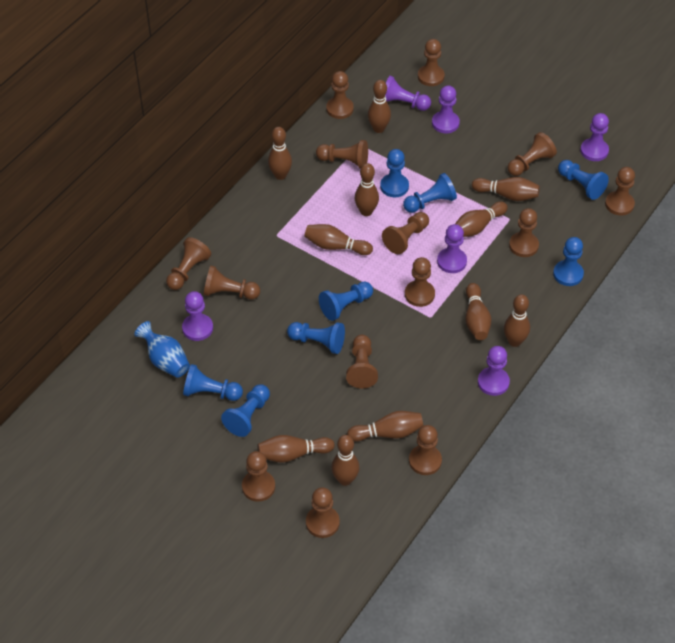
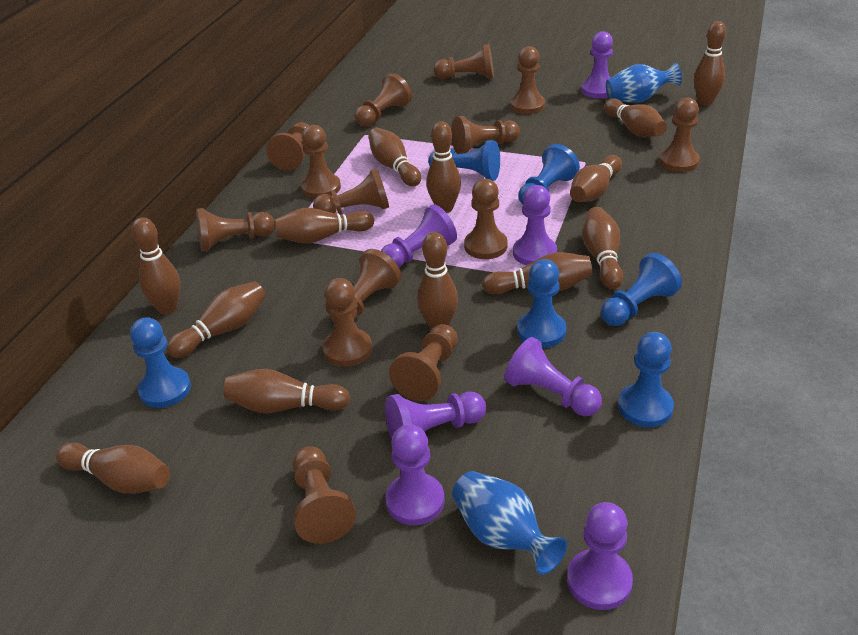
blue pawn: [183,364,243,401] [221,384,270,437] [287,322,345,354] [319,282,373,321] [380,149,409,197] [403,173,457,213] [553,237,584,286] [558,160,609,200] = 8 -> [130,317,191,408] [428,140,500,181] [517,259,567,348] [518,144,580,205] [601,253,682,326] [618,332,674,427] = 6
blue vase: [134,321,190,378] = 1 -> [452,471,567,575] [606,63,682,103] = 2
brown bowling pin: [257,435,335,463] [268,127,292,180] [304,224,373,255] [331,435,360,486] [347,411,424,442] [355,163,379,216] [368,80,391,133] [455,201,508,237] [465,283,491,340] [472,177,540,201] [504,294,530,347] = 11 -> [56,443,170,494] [132,217,180,315] [166,281,266,358] [223,369,350,413] [274,208,374,244] [368,127,421,186] [417,232,458,330] [426,121,461,213] [482,252,593,294] [570,155,622,202] [582,207,623,289] [604,98,667,137] [694,21,726,105] = 13
purple pawn: [182,291,213,341] [385,76,431,111] [432,85,460,133] [437,224,467,273] [478,346,510,396] [580,113,609,161] = 6 -> [381,204,457,268] [385,392,486,440] [385,424,445,525] [504,337,602,416] [513,185,557,265] [567,502,633,610] [581,31,613,98] = 7

